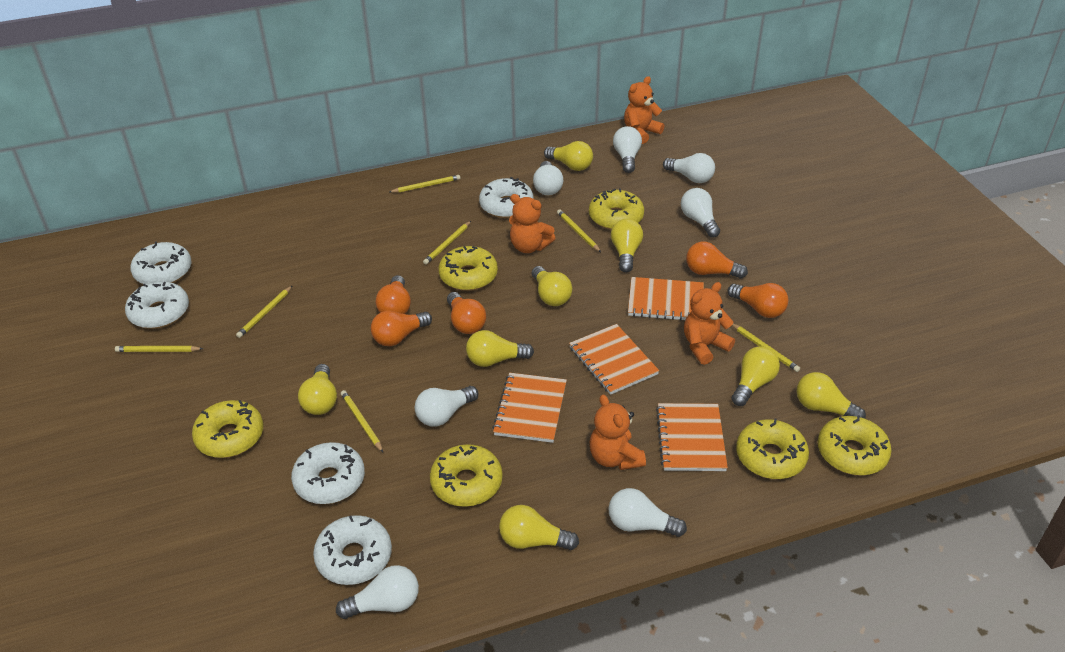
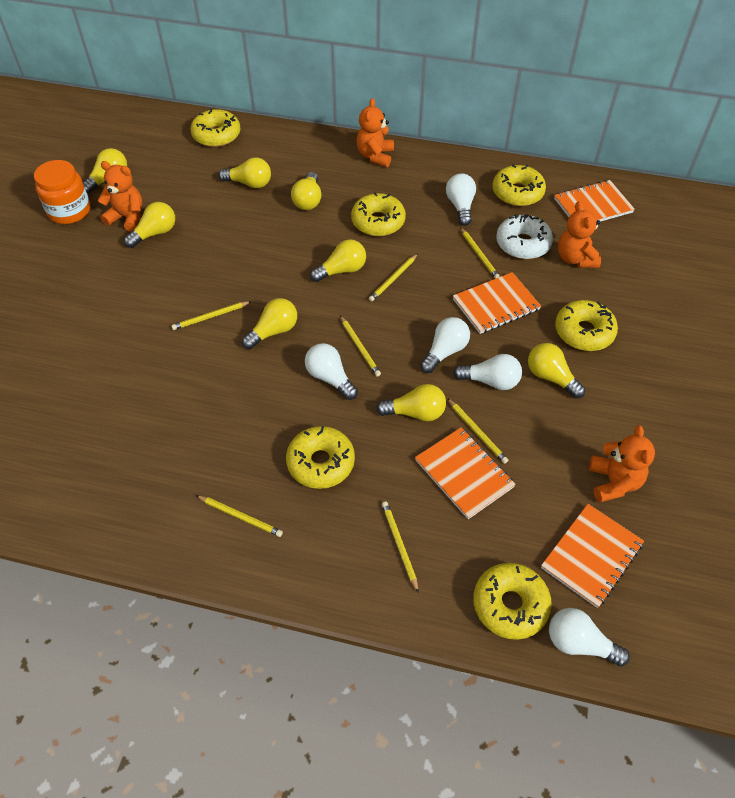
orange jar: none = 0 -> [34,160,90,224] = 1
orange light bulb: [371,311,432,346] [376,275,411,314] [447,292,486,334] [686,242,748,279] [728,283,789,318] = 5 -> none = 0
white donut: [125,281,189,329] [130,242,192,284] [291,442,365,504] [313,515,392,585] [479,177,534,218] = 5 -> [496,214,553,259] = 1
white light bulb: [336,565,419,619] [415,386,478,427] [533,161,563,195] [609,488,687,537] [613,126,642,173] [663,153,715,183] [681,188,720,238] = 7 -> [305,343,358,400] [420,317,470,373] [446,173,476,226] [453,354,522,390] [549,608,630,666] = 5

